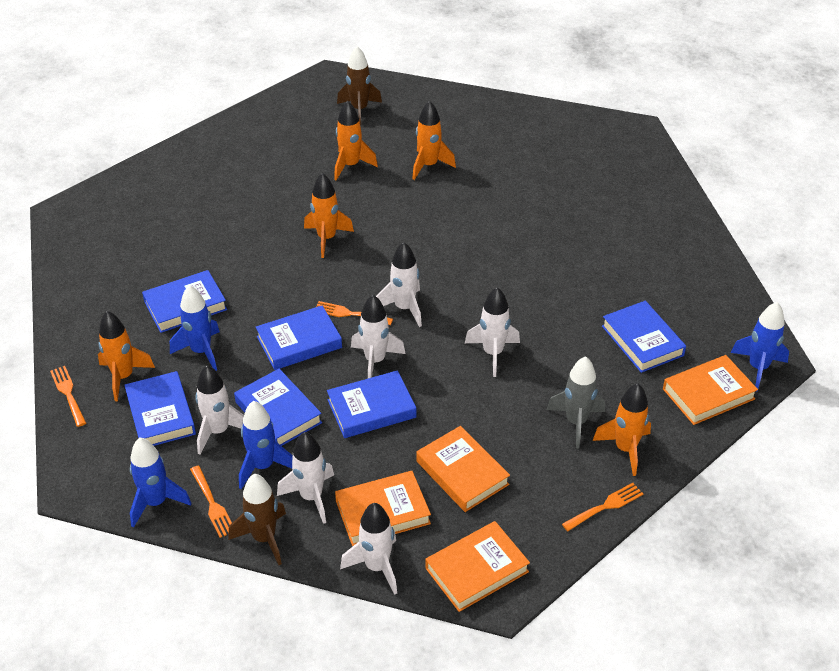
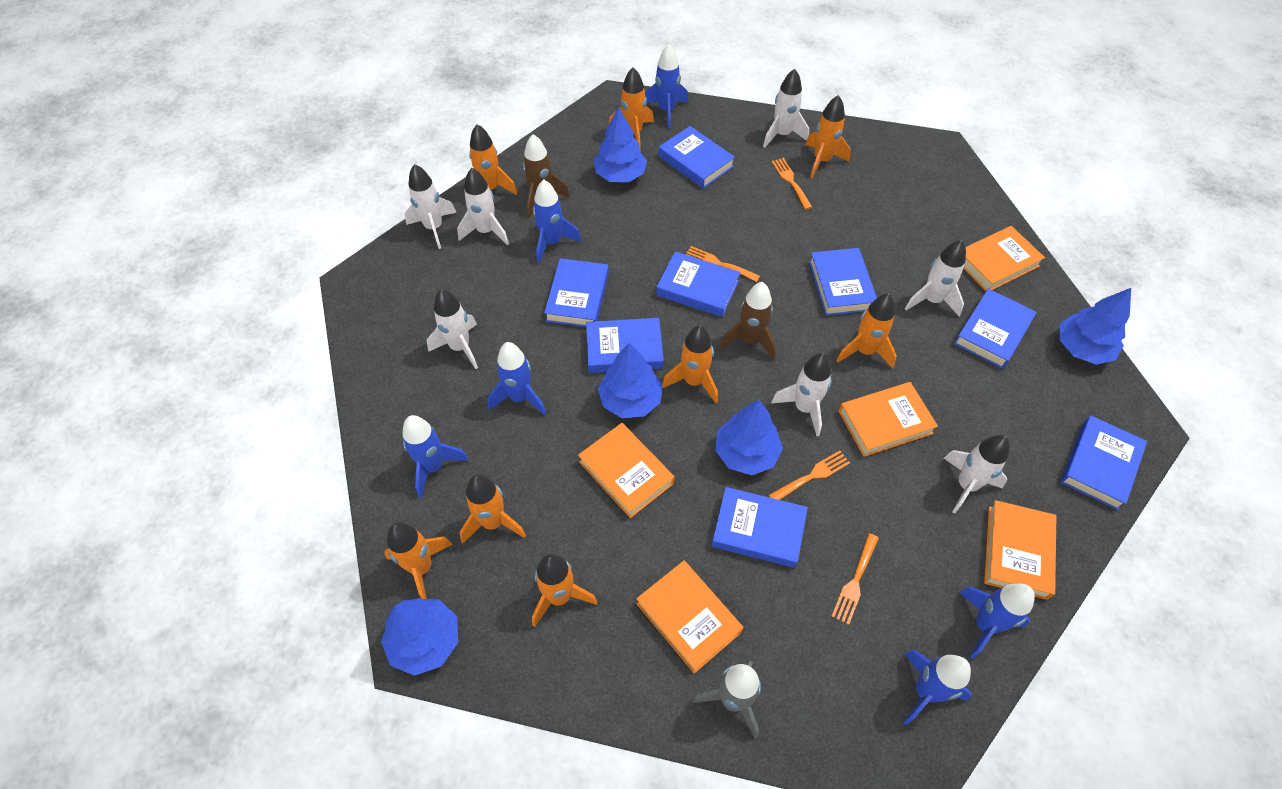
blue book: [124,371,196,446] [142,270,227,333] [234,369,322,446] [256,306,342,370] [327,370,416,438] [602,301,686,373] = 6 -> [544,258,609,327] [586,318,664,373] [656,251,740,317] [658,126,735,188] [712,487,808,568] [809,248,877,316] [954,289,1037,369] [1060,416,1147,510] = 8
blue rocket: [130,437,191,528] [170,285,220,371] [239,401,293,489] [731,302,789,392] = 4 -> [402,415,469,498] [488,342,546,416] [533,179,582,263] [645,44,688,129] [903,650,972,725] [959,584,1035,659] = 6
blue tree: none = 0 -> [381,598,458,676] [594,107,647,182] [598,342,662,418] [715,400,783,475] [1059,288,1131,365] = 5
orange book: [335,471,431,546] [416,426,510,512] [425,521,530,612] [663,355,758,425] = 4 -> [578,423,675,518] [636,561,743,674] [838,382,938,457] [963,226,1045,291] [984,500,1056,600] = 5
orange rocket: [98,311,155,401] [304,173,354,258] [334,101,378,180] [412,101,456,180] [593,383,651,476] = 5 -> [384,522,453,599] [460,475,526,544] [469,124,518,195] [532,554,597,627] [609,67,654,152] [662,325,718,403] [805,95,851,178] [836,293,897,368] = 8
white rocket: [195,365,244,455] [277,432,334,524] [340,503,397,595] [351,295,406,378] [376,242,422,327] [465,287,520,377] = 6 -> [405,164,457,249] [427,289,478,369] [457,168,509,245] [763,69,809,148] [771,353,832,436] [905,240,966,316] [944,435,1010,513] = 7

